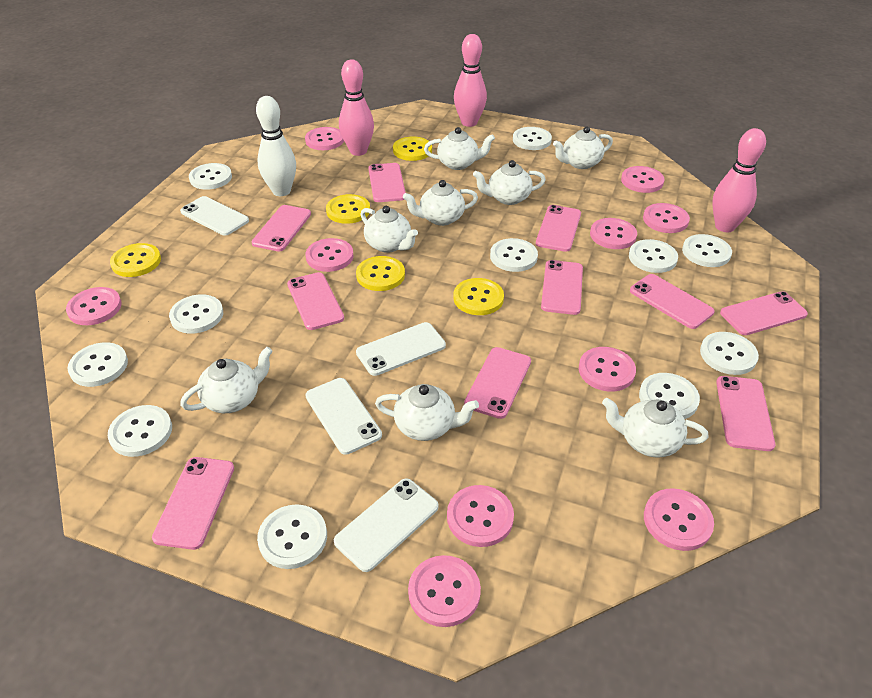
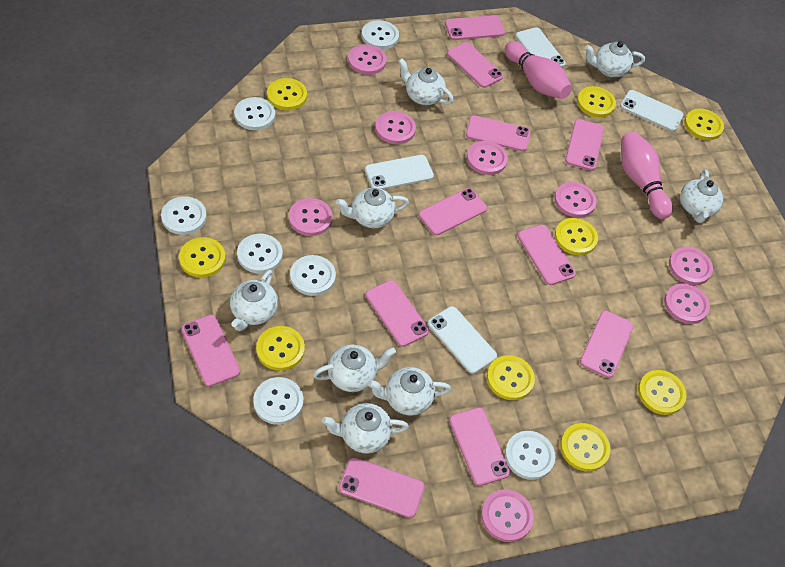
pink bowling pin: [339,59,374,156] [454,34,487,127] [712,128,766,232] = 3 -> [505,41,572,99] [621,132,673,219] = 2
pink button: [66,287,122,325] [305,127,344,150] [306,238,354,272] [408,555,481,627] [447,485,514,547] [579,347,636,392] [590,218,637,249] [621,166,665,193] [643,203,690,233] [644,488,714,551] = 10 -> [289,198,333,236] [348,44,387,75] [375,111,416,144] [467,141,508,175] [481,489,534,542] [554,182,597,218] [664,283,710,324] [669,247,713,285] = 8
pink phone: [152,457,234,550] [251,205,311,251] [287,272,344,330] [368,163,406,202] [464,347,531,419] [536,205,581,252] [541,260,583,315] [630,274,715,329] [716,376,775,451] [720,291,808,335] = 10 -> [181,315,240,387] [339,457,425,518] [366,280,429,347] [419,188,487,235] [445,15,505,40] [447,42,504,88] [449,408,510,486] [466,115,530,151] [518,225,576,285] [565,119,604,171] [580,311,634,378] = 11
white bowling pin: [256,96,296,196] = 1 -> none = 0
white button: [68,342,128,387] [108,405,172,457] [169,294,223,334] [189,163,232,190] [257,504,327,569] [490,238,538,272] [513,127,552,150] [629,239,678,273] [639,373,700,419] [682,234,732,267] [700,332,759,375] = 11 -> [161,196,207,235] [234,97,275,130] [237,234,283,273] [253,377,303,425] [290,255,336,296] [362,20,399,50] [505,431,556,480] = 7
yellow button: [110,243,161,277] [326,194,370,224] [356,256,405,291] [393,136,432,161] [453,278,504,315] = 5 -> [179,237,226,278] [256,326,305,371] [267,78,307,110] [487,355,535,400] [555,218,598,255] [560,423,611,472] [577,86,616,118] [638,370,687,415] [684,109,724,140] = 9

